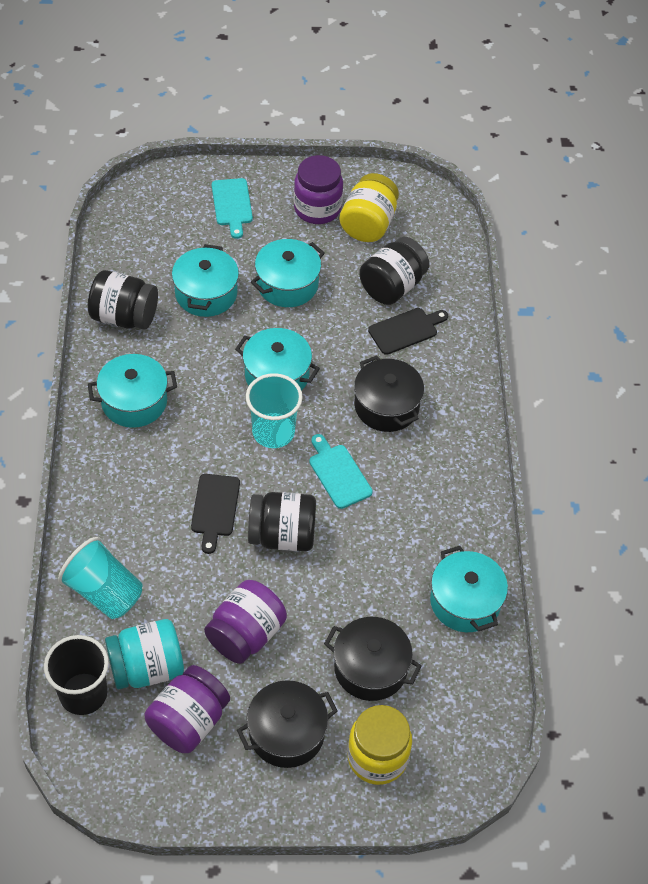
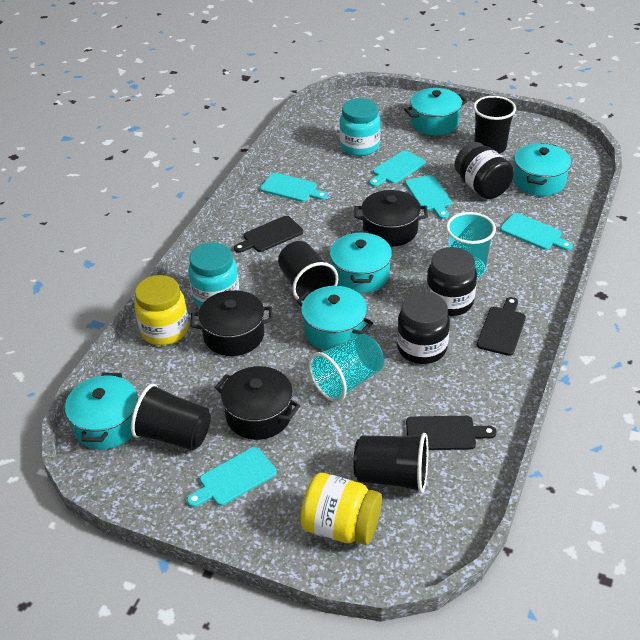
black cup: [44,635,109,715] = 1 -> [131,384,211,450] [278,241,338,303] [353,433,428,493] [473,96,516,154] = 4
black cutting board: [191,474,240,554] [368,308,448,355] = 2 -> [234,216,303,253] [406,416,497,450] [477,297,526,356] = 3
purple jar: [144,665,230,753] [204,580,287,664] [294,155,343,224] = 3 -> none = 0
turquoise cutting board: [212,178,253,239] [309,434,373,509] = 2 -> [187,447,277,507] [260,173,328,202] [369,150,426,187] [405,175,452,219] [500,213,573,251] = 5
turquoise jar: [105,619,184,689] = 1 -> [188,242,240,307] [340,98,381,156] = 2

